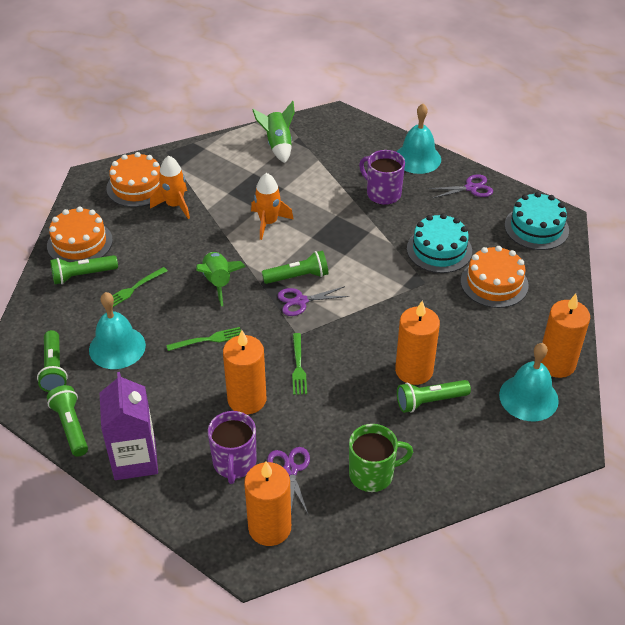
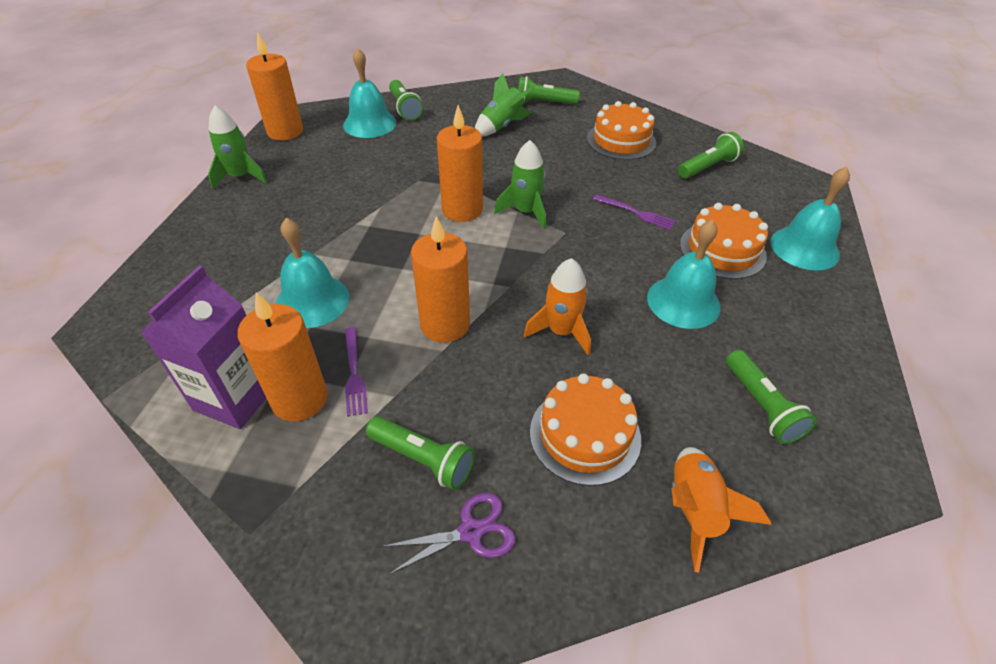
green fork: [112,267,168,307] [166,327,241,351] [292,333,307,395] = 3 -> none = 0
green mug: [349,424,413,492] = 1 -> none = 0
green rocket: [196,252,246,306] [252,101,295,163] = 2 -> [208,106,267,189] [475,73,535,137] [494,140,546,229] = 3
purple fork: none = 0 -> [345,327,368,417] [593,195,676,230] = 2
purple mug: [208,411,257,484] [359,150,405,205] = 2 -> none = 0
purple scissors: [267,447,310,516] [277,286,349,316] [428,174,493,198] = 3 -> [382,493,516,574] = 1
turquoise bell: [89,292,146,369] [397,104,441,174] [499,343,559,421] = 3 -> [275,218,349,328] [343,48,396,138] [647,220,721,329] [770,167,850,271] = 4
turquoise cake: [407,213,472,273] [504,192,569,250] = 2 -> none = 0

